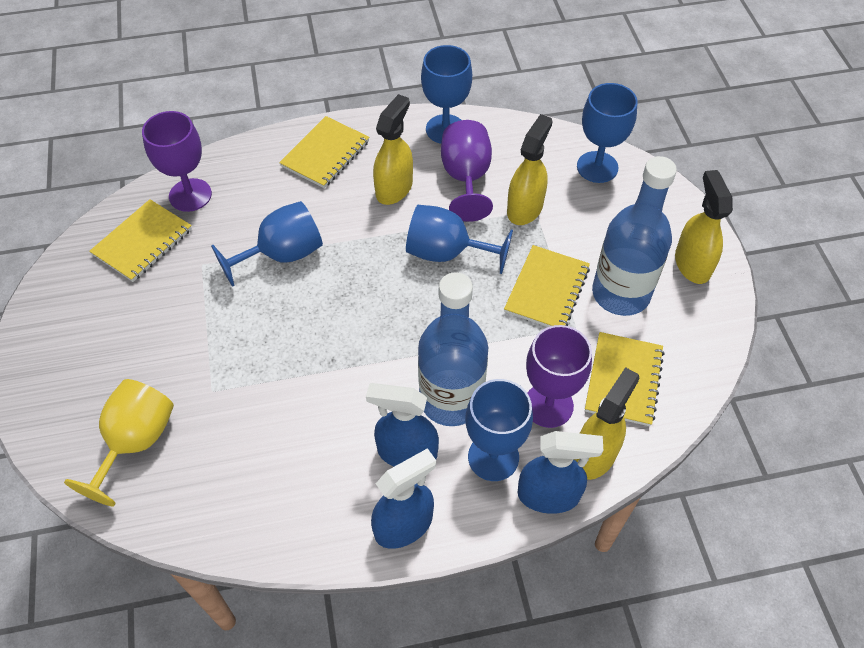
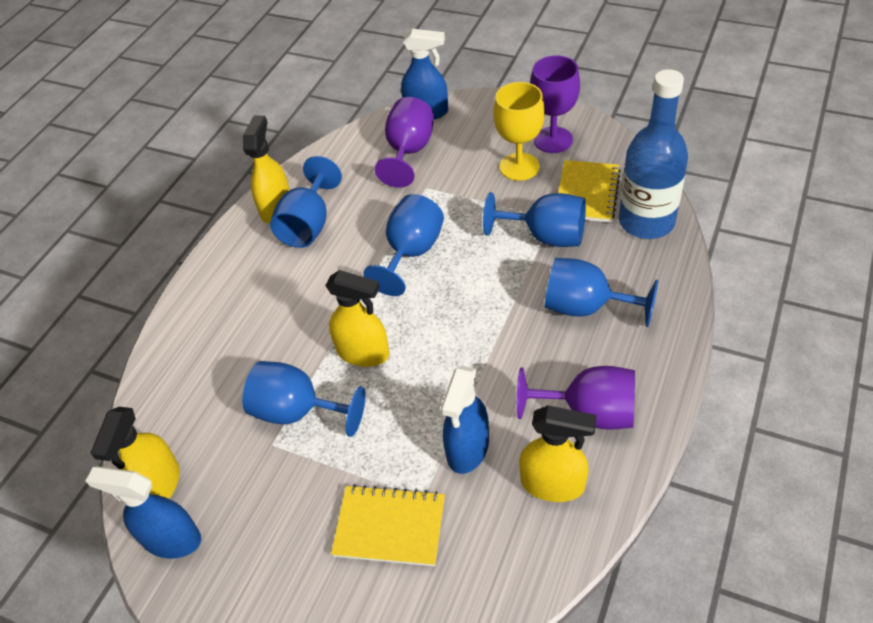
blue bottle: [418,272,488,426] [592,156,677,316] = 2 -> [619,69,688,239] = 1
yellow notebook: [89,199,192,282] [279,116,369,188] [504,245,590,327] [585,332,664,426] = 4 -> [331,484,445,566] [558,160,621,223] = 2

